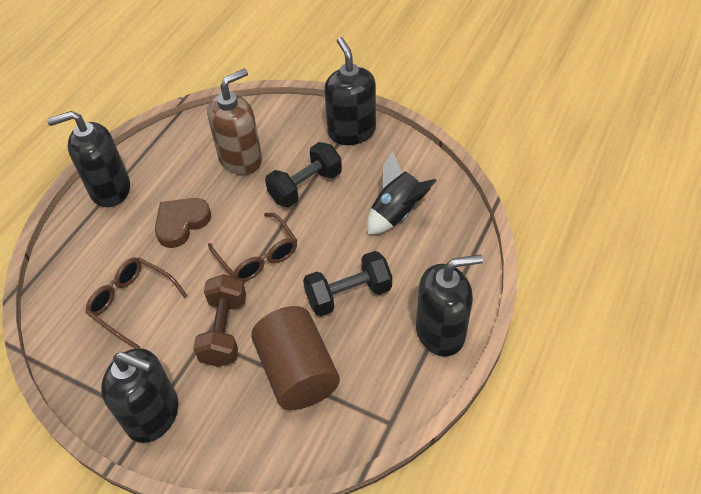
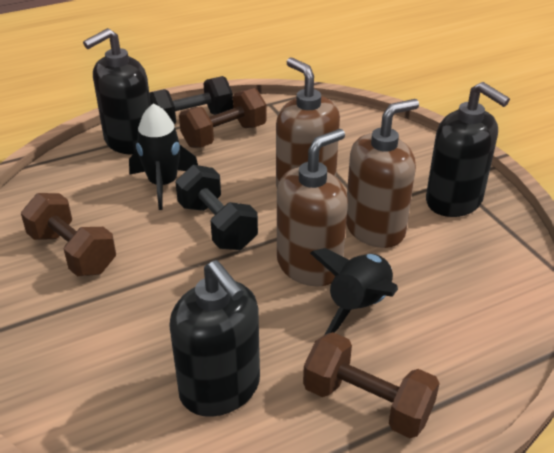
black rocket: [367,150,437,235] = 1 -> [129,103,198,210] [310,248,398,335] = 2
black soap dispenser: [47,111,130,207] [101,348,178,443] [324,37,376,145] [416,254,483,357] = 4 -> [83,28,151,154] [169,260,260,417] [426,82,510,217] = 3
brown cylinder: [251,306,340,410] = 1 -> none = 0
brown dumbbell: [193,274,246,367] = 1 -> [21,193,116,276] [179,88,267,148] [303,332,440,438] = 3
brown glasses: [85,257,188,349] [208,213,297,282] = 2 -> none = 0
brown heart: [155,198,211,248] = 1 -> none = 0
brown soap dispenser: [207,69,262,175] = 1 -> [276,58,340,188] [277,129,348,286] [346,99,419,248] = 3

